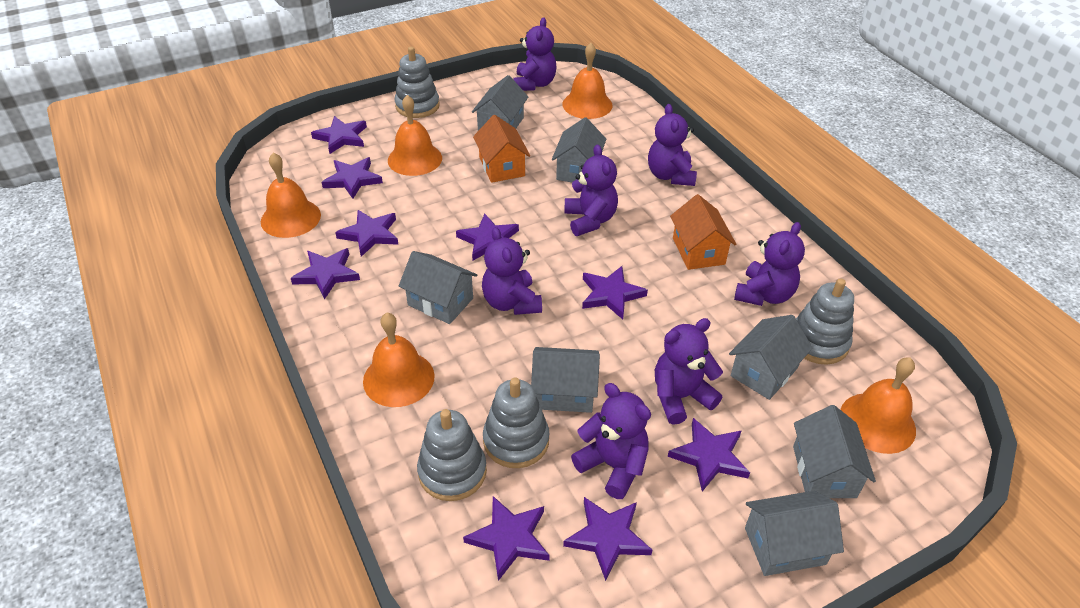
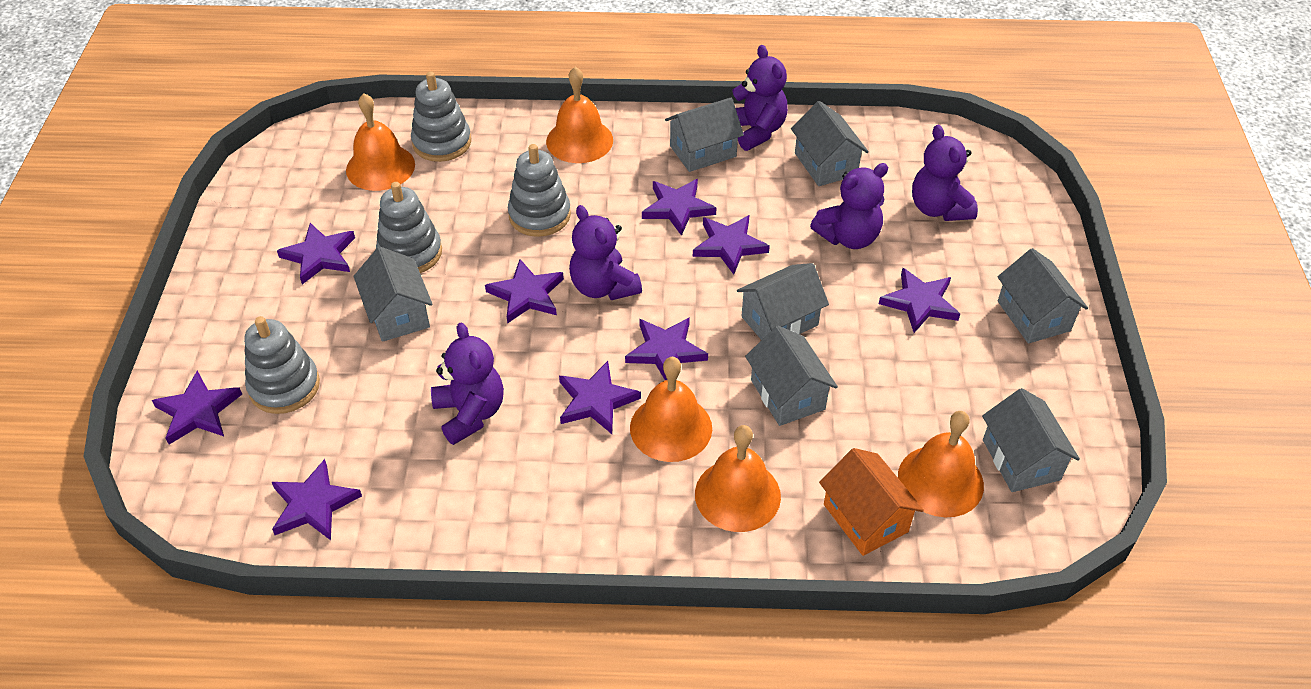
orange house: [473,115,530,183] [670,194,737,270] = 2 -> [819,448,924,556] = 1
purple teddy bear: [482,227,542,315] [513,18,556,91] [564,144,618,236] [571,383,651,499] [648,104,697,186] [655,318,723,425] [734,222,805,306] = 7 -> [431,323,504,445] [569,205,642,300] [733,45,788,151] [810,163,888,249] [912,125,978,221] = 5

